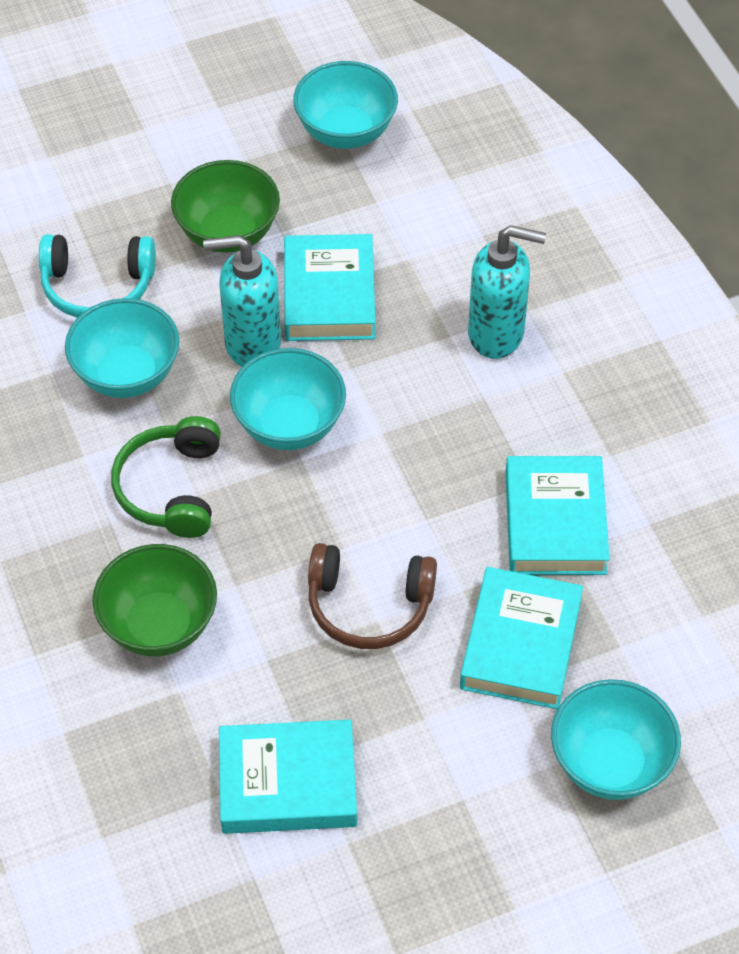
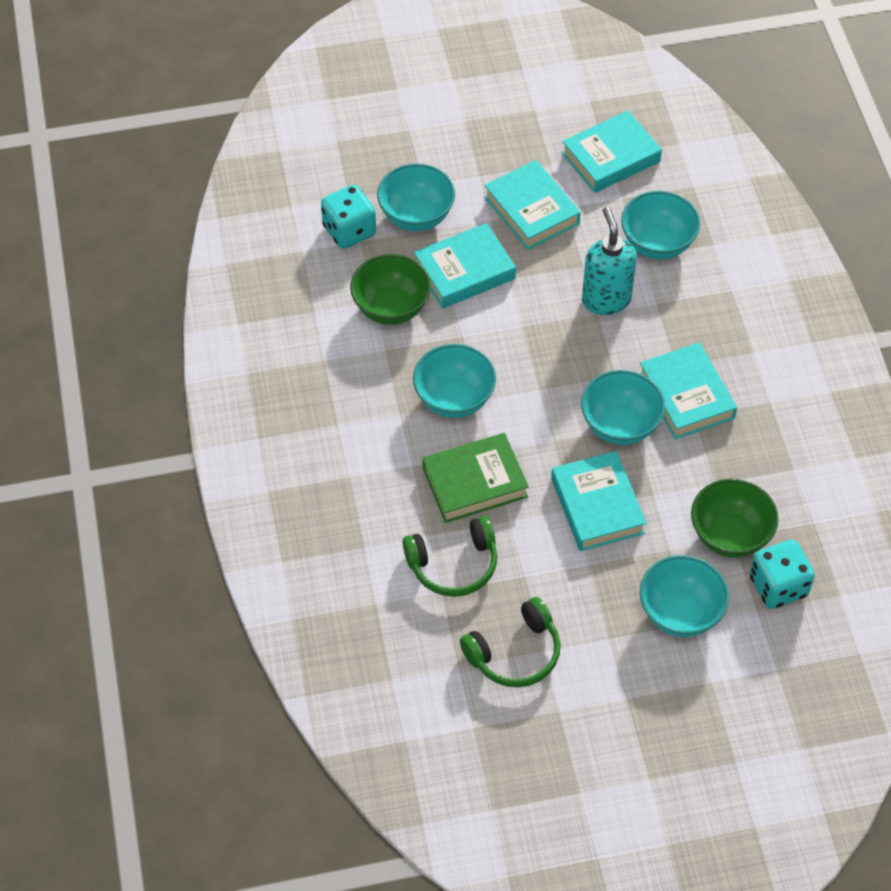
brown headphones: [308,543,437,649] = 1 -> none = 0
green book: none = 0 -> [422,433,529,523] = 1
green headphones: [111,416,221,538] = 1 -> [402,516,497,597] [460,597,561,687] = 2
turquoise book: [219,719,357,834] [284,234,375,341] [460,567,583,709] [505,456,610,575] = 4 -> [414,223,516,309] [484,160,581,250] [551,451,647,551] [562,110,662,193] [640,343,737,439] = 5
turquoise bowl: [65,298,179,398] [230,348,346,450] [293,61,398,149] [551,679,681,800] = 4 -> [377,164,455,231] [413,344,496,418] [581,370,665,445] [621,191,700,259] [639,555,729,637] = 5
turquoise dice: none = 0 -> [321,185,376,249] [750,540,815,609] = 2
turquoise headphones: [39,234,156,318] = 1 -> none = 0
turquoise soap dispenser: [203,235,281,367] [468,225,546,359] = 2 -> [582,207,637,315] = 1

